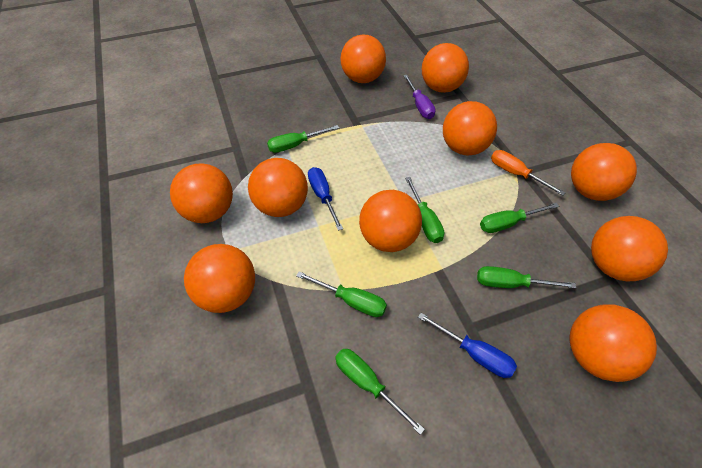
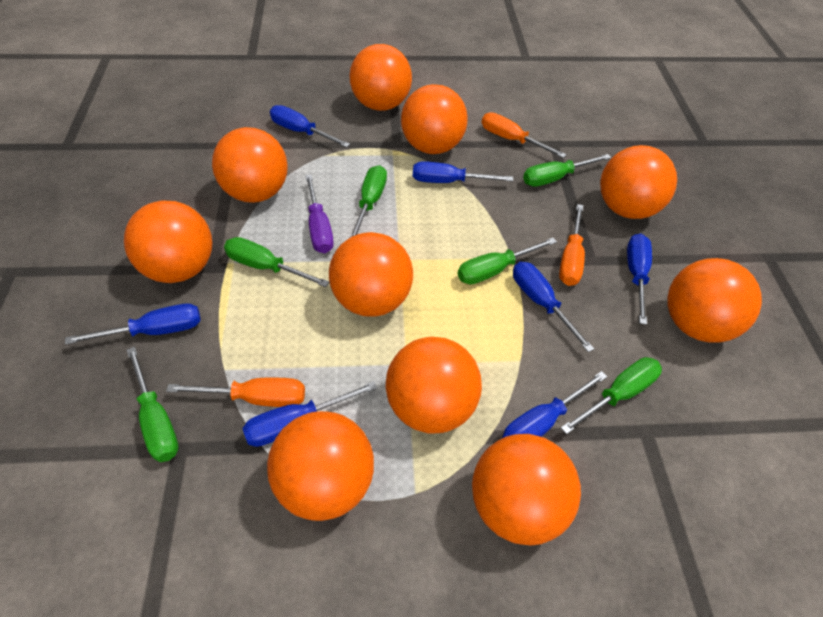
blue screwdriver: [308,167,343,231] [418,313,517,378] = 2 -> [65,303,201,345] [242,381,377,447] [270,105,350,148] [413,161,513,183] [502,371,607,438] [513,262,594,352] [627,234,652,325] = 7
orange screwdriver: [491,150,565,196] = 1 -> [166,378,305,407] [482,112,566,158] [559,204,585,286] = 3

